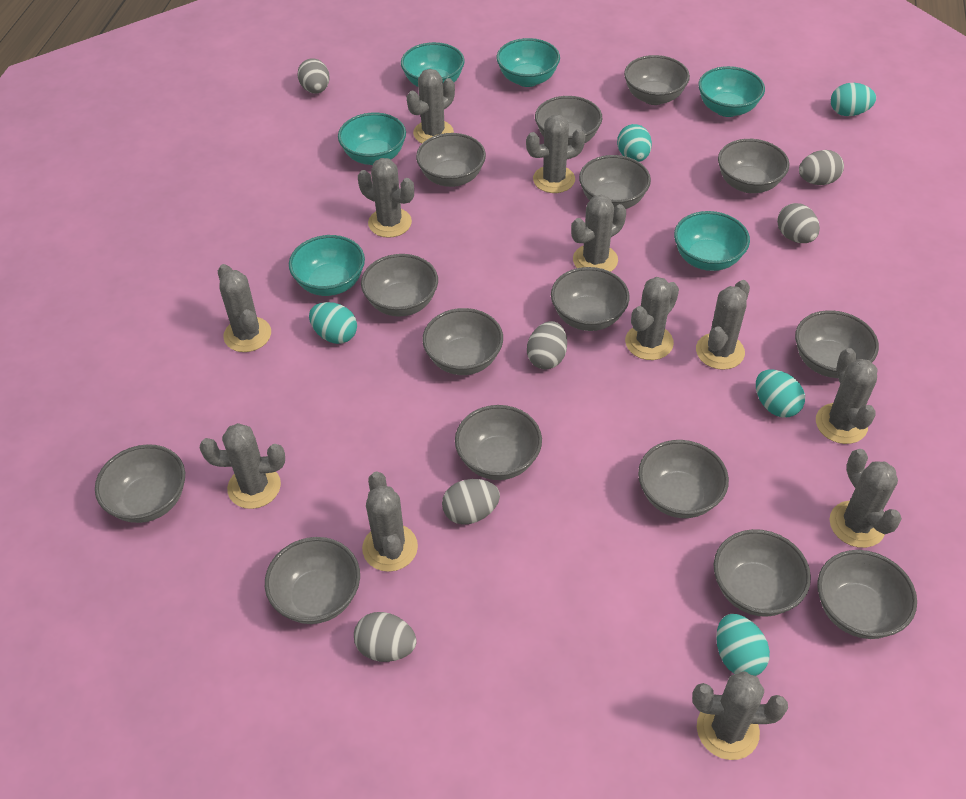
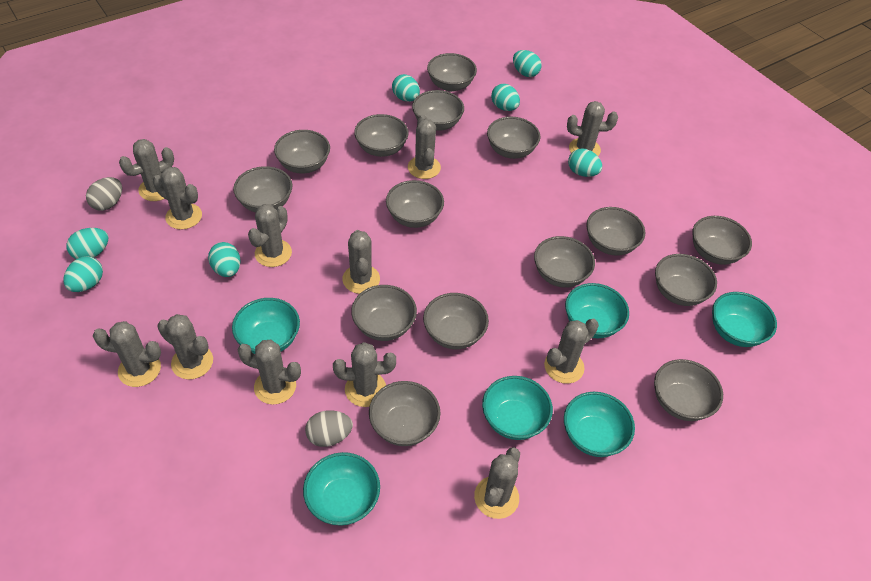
grey egg: [297,58,330,94] [354,612,417,662] [442,479,500,525] [527,321,567,370] [777,203,820,243] [799,150,844,185] = 6 -> [86,177,122,211] [305,410,353,447] = 2
turquoise egg: [309,302,357,344] [617,124,652,162] [716,614,770,676] [756,370,805,417] [831,83,876,116] = 5 -> [63,256,103,292] [66,228,108,259] [208,242,241,277] [392,74,420,102] [491,84,520,111] [513,50,542,77] [568,148,602,177] = 7

